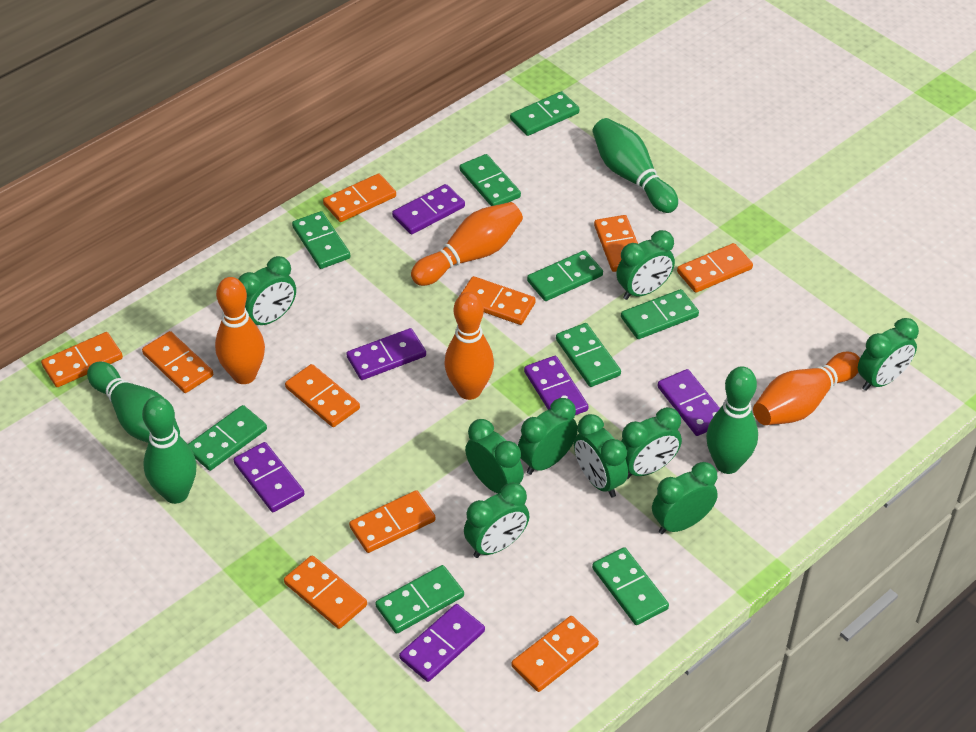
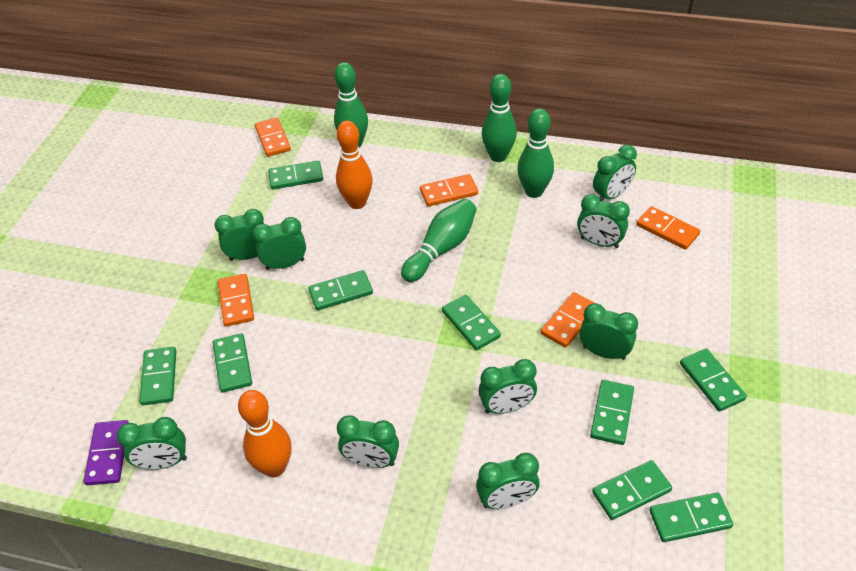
orange bowling pin: [215,277,265,384] [411,202,523,286] [444,292,494,400] [753,352,860,425] = 4 -> [238,390,291,478] [336,121,373,209] = 2
orange domino: [41,332,123,387] [142,331,213,393] [284,555,367,629] [285,364,360,427] [323,173,396,222] [349,490,436,553] [460,276,536,325] [511,616,599,692] [594,215,638,272] [677,243,753,293] = 10 -> [218,274,254,327] [255,118,291,157] [420,174,478,207] [540,292,594,348] [636,206,700,250] = 5
purple domino: [234,442,305,512] [346,328,426,380] [392,184,465,234] [399,604,485,682] [524,356,589,415] [657,369,720,436] = 6 -> [84,420,129,485] = 1

